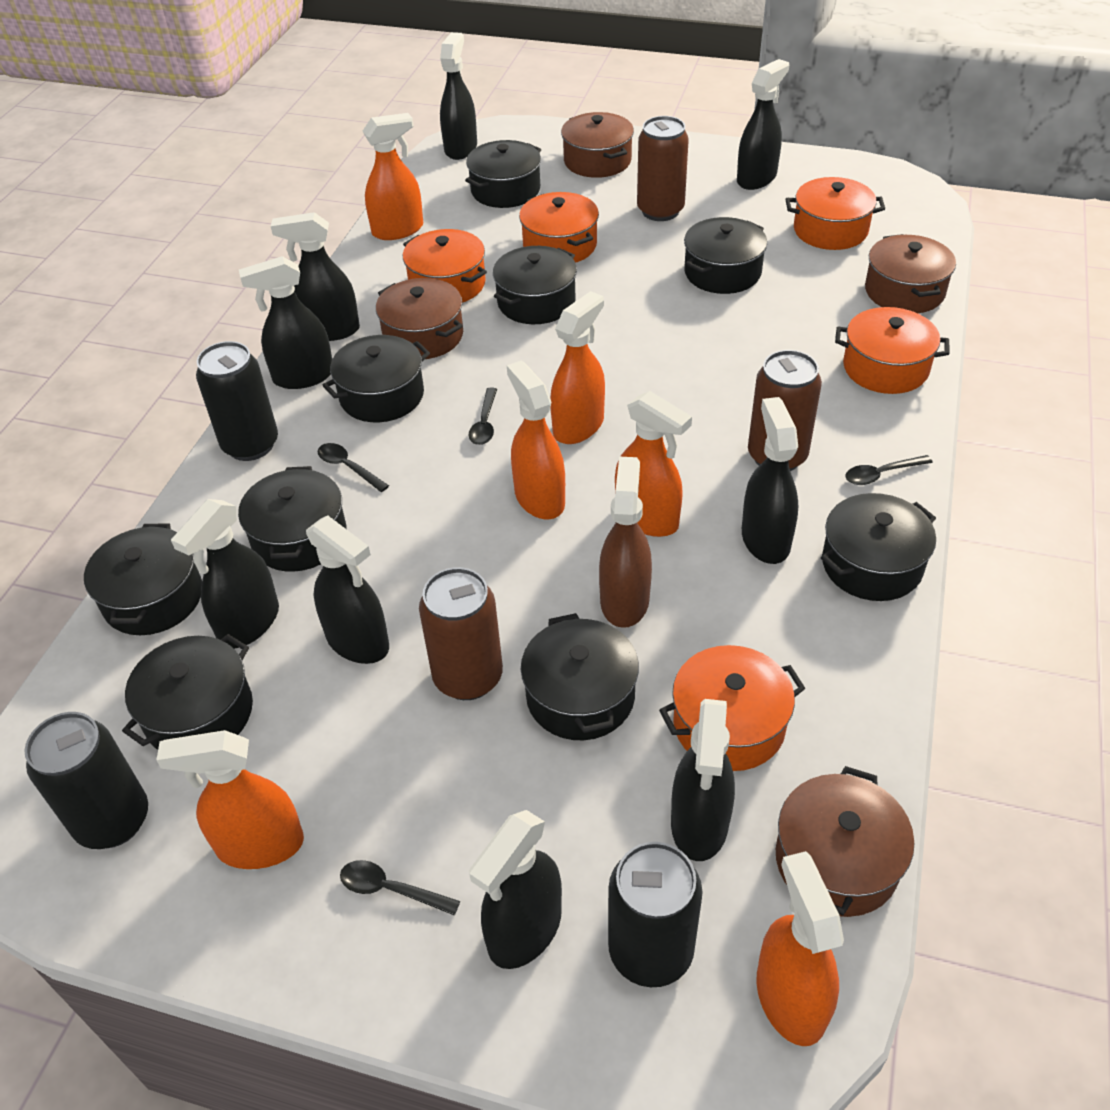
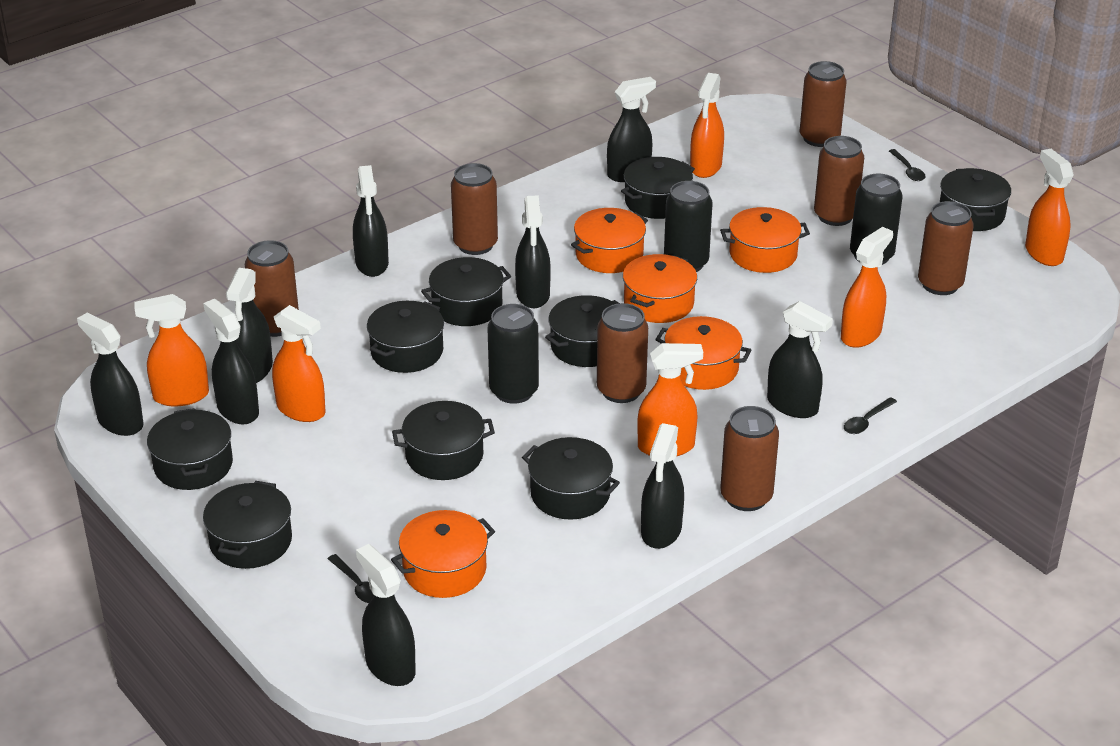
black spoon: [318,443,389,492] [340,860,460,916] [469,387,497,445] [845,455,933,485] = 4 -> [328,554,374,603] [844,397,897,434] [889,149,926,181] = 3
brown can: [419,567,503,700] [637,116,689,221] [748,350,822,471] = 3 -> [245,240,299,337] [451,163,498,255] [597,303,648,403] [720,406,779,511] [800,61,846,147] [814,136,864,226] [918,201,974,295] = 7
brown pot: [376,278,463,359] [561,112,634,178] [776,766,915,917] [865,234,956,313] = 4 -> none = 0
brown spray bottle: [599,457,652,628] = 1 -> none = 0

